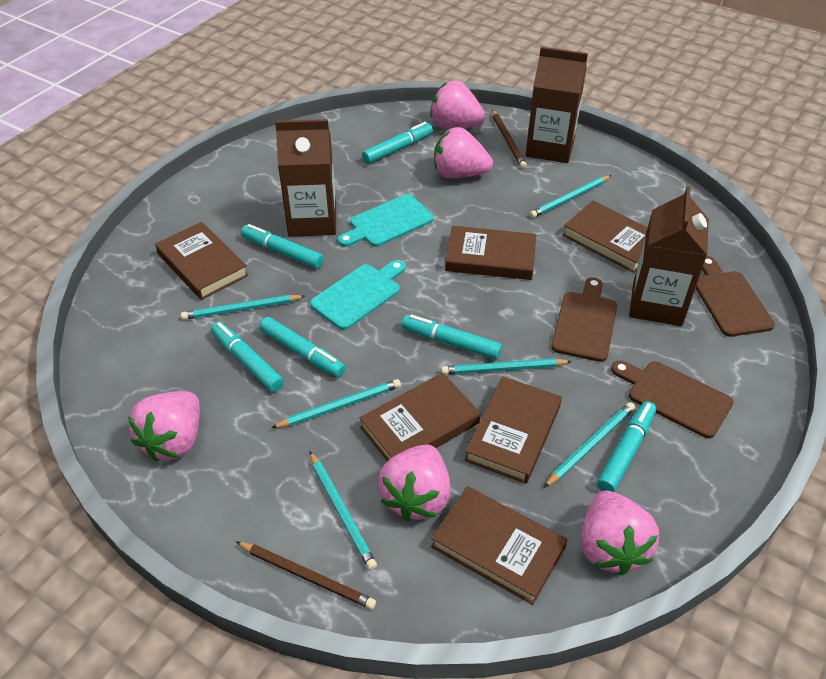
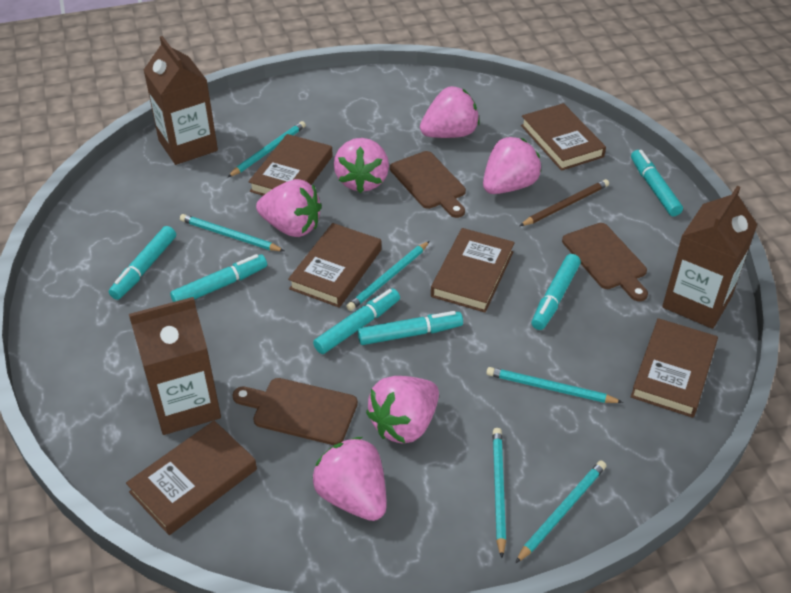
brown pencil: [236,541,376,610] [492,110,527,169] = 2 -> [520,179,609,226] = 1
pink strawberry: [128,391,200,461] [378,444,450,521] [430,80,486,128] [434,127,493,178] [581,491,659,575] = 5 -> [256,179,322,237] [312,437,386,521] [334,138,389,193] [366,376,439,444] [420,86,480,138] [483,137,541,194] = 6
turquoise cutting board: [310,260,406,330] [338,194,434,247] = 2 -> none = 0

